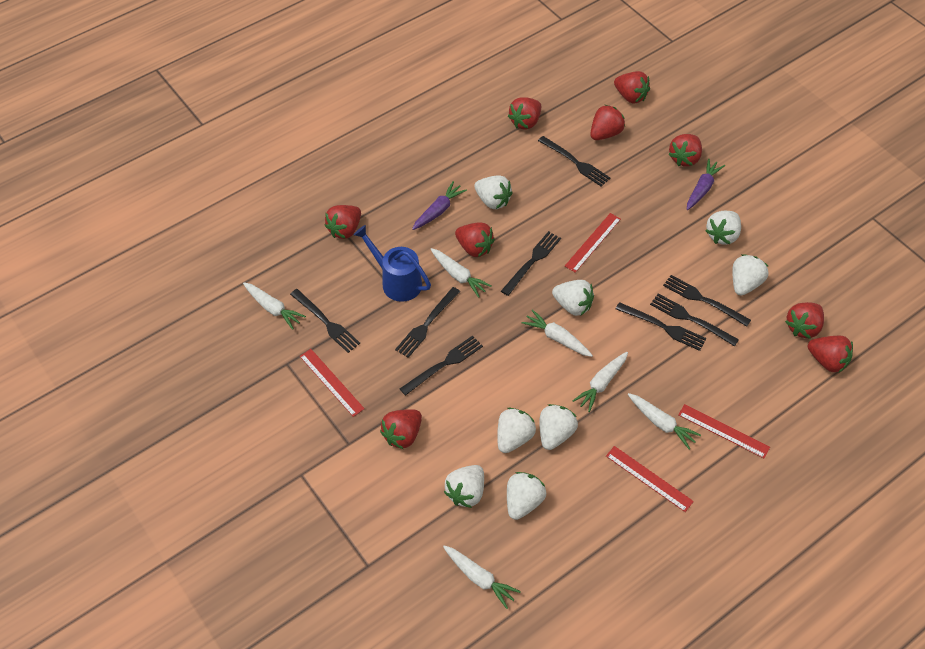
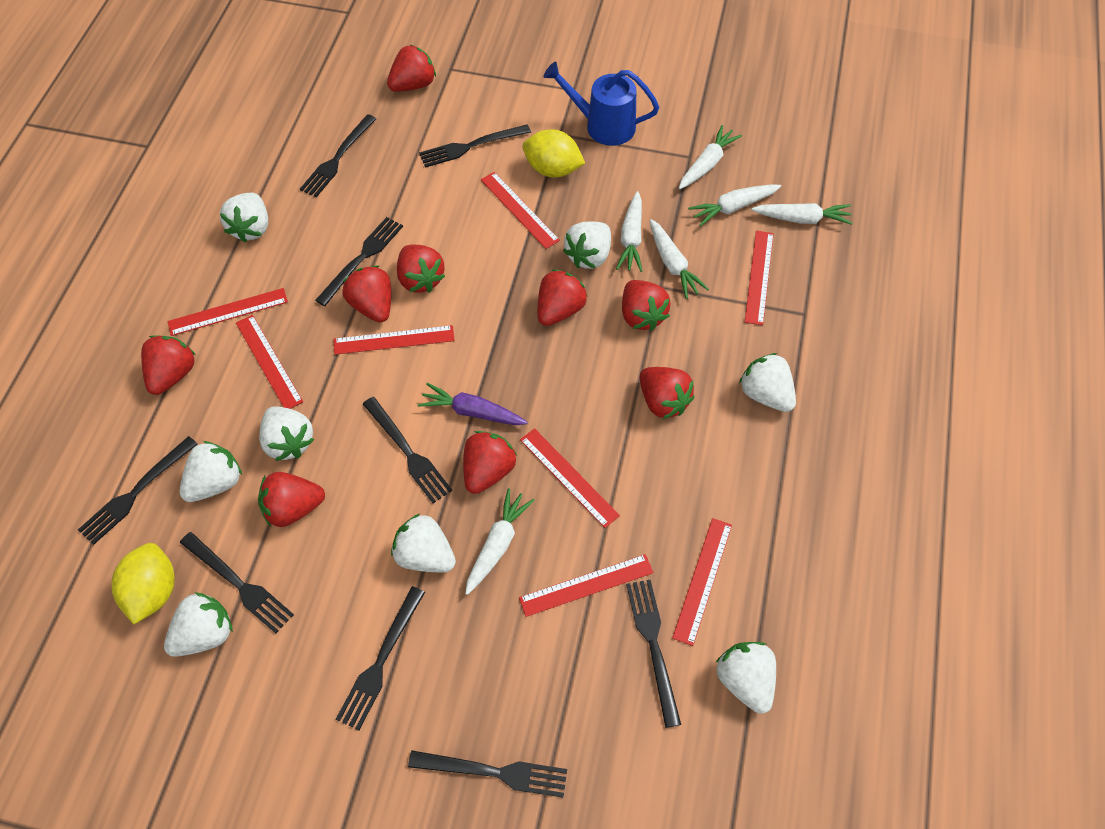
black fork: [290,289,360,353] [395,287,460,358] [400,336,483,396] [501,231,561,296] [538,136,610,187] [616,302,706,351] [650,293,739,346] [663,275,751,327] = 8 -> [78,436,198,545] [180,532,294,634] [300,114,376,197] [315,217,403,306] [336,586,425,730] [363,397,452,503] [408,750,567,798] [419,124,531,168] [626,580,681,728] = 9
purple carrot: [412,181,467,230] [687,159,725,210] = 2 -> [418,383,528,425] = 1
red ruler: [300,349,365,417] [565,213,621,273] [606,446,694,512] [678,404,770,459] = 4 -> [167,288,288,336] [236,315,303,409] [334,325,455,355] [481,172,560,249] [519,554,654,617] [520,428,620,528] [672,518,732,646] [745,231,774,325] = 8
yellow lemon: none = 0 -> [111,543,175,624] [523,129,585,178] = 2

